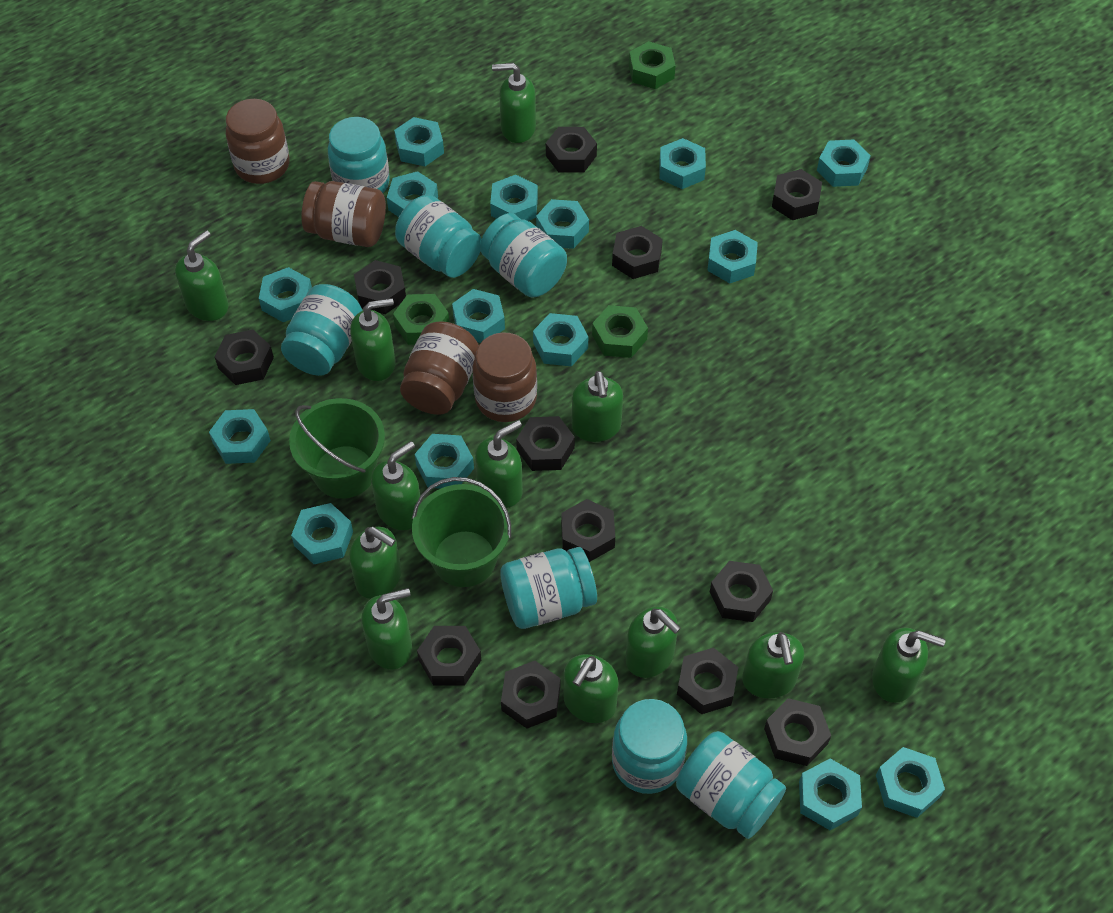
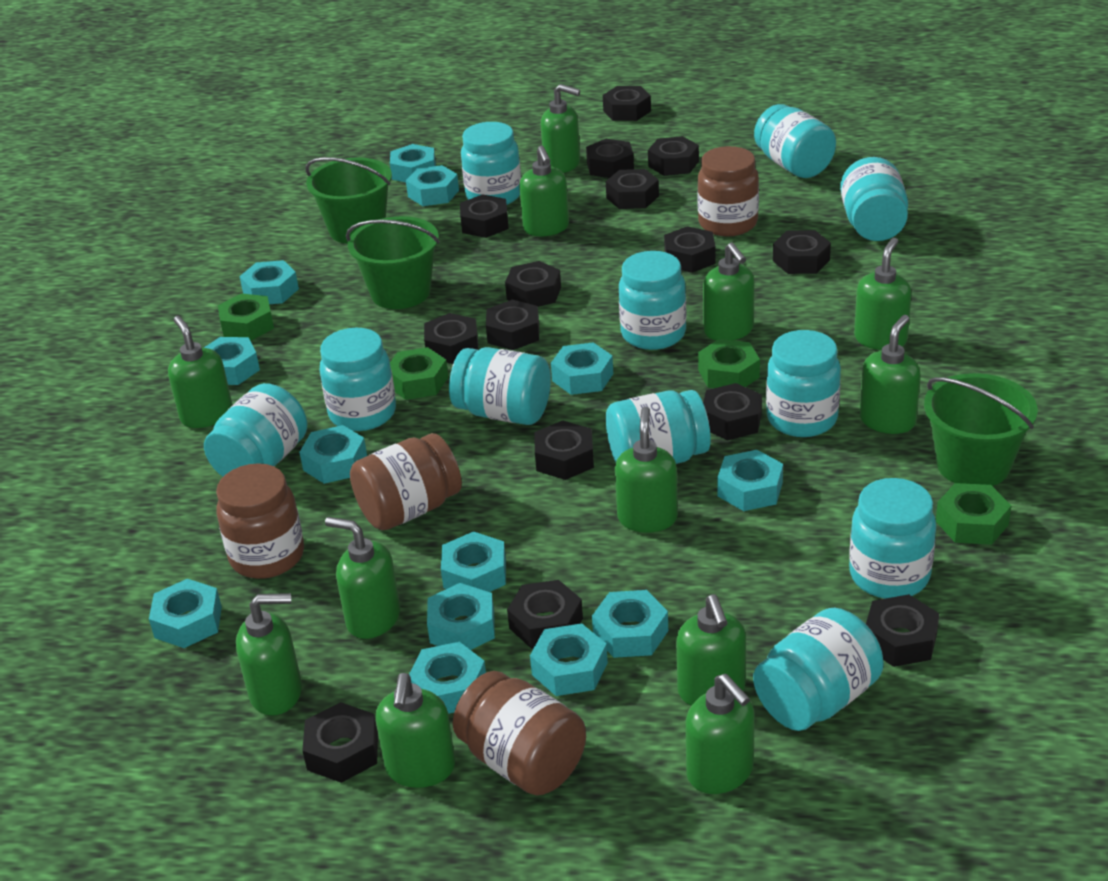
black nut: [215,330,274,385] [354,260,406,314] [417,626,481,686] [501,661,560,729] [516,416,575,471] [546,127,597,173] [561,499,615,562] [612,226,663,279] [677,648,738,714] [710,561,773,622] [764,698,831,766] [772,169,822,220] = 12 -> [302,702,378,783] [424,313,478,364] [460,194,509,238] [486,300,539,350] [505,261,561,307] [507,580,583,649] [535,421,594,480] [586,139,634,178] [603,86,651,121] [606,169,659,209] [648,136,699,176] [664,226,715,273] [703,383,762,440] [773,230,831,274] [866,594,939,667] = 15
green bucket: [289,398,385,499] [412,477,511,587] = 2 -> [305,157,392,244] [346,216,440,309] [924,373,1038,486] = 3
green nut: [393,294,450,345] [592,305,648,358] [629,41,676,89] = 3 -> [218,293,274,341] [390,347,449,400] [698,339,760,388] [936,483,1011,545] = 4
turquoise jar: [281,284,363,376] [328,117,390,193] [395,195,482,278] [480,213,567,298] [500,547,597,629] [612,699,687,794] [676,731,786,839] = 7 -> [204,383,307,477] [320,328,396,431] [449,347,551,425] [461,122,521,205] [606,390,711,464] [619,251,687,350] [753,608,884,731] [754,104,836,178] [766,330,841,437] [840,157,908,241] [849,478,936,599] = 11
turquoise nut: [209,409,271,464] [259,267,312,322] [291,503,353,564] [387,171,438,217] [394,117,444,166] [415,434,474,489] [452,289,505,343] [490,175,538,221] [533,313,588,366] [536,199,589,249] [659,138,706,189] [707,230,758,284] [799,758,862,830] [817,139,871,187] [876,747,945,818] = 15 -> [149,579,222,648] [204,337,260,385] [239,260,299,304] [299,425,367,484] [390,144,436,182] [406,165,459,206] [409,642,486,714] [427,583,495,650] [441,531,506,592] [530,623,608,696] [551,342,613,395] [592,590,668,658] [717,450,783,511] = 13

